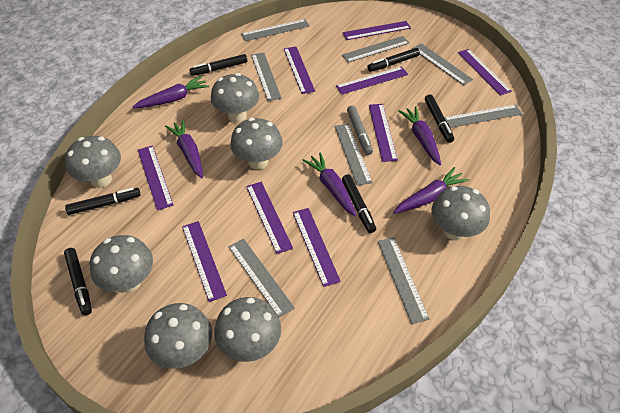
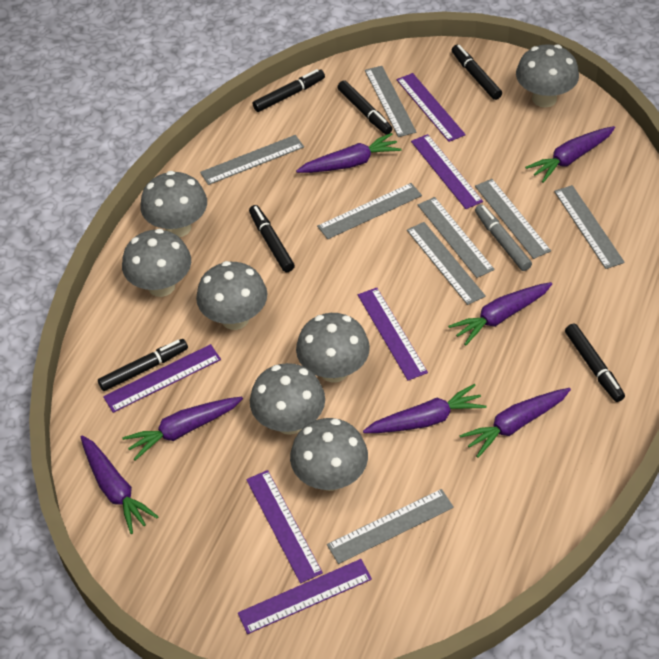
purple carrot: [132,76,209,108] [165,120,203,178] [302,152,357,217] [393,167,469,214] [398,106,441,165] = 5 -> [81,435,159,534] [122,397,243,460] [296,133,402,173] [363,384,487,433] [448,282,553,346] [459,388,571,458] [525,126,615,183] = 7
purple ruler: [138,146,173,210] [182,221,227,302] [246,182,293,254] [284,46,315,94] [293,208,341,287] [336,66,408,94] [342,21,411,40] [369,104,398,162] [458,49,512,96] = 9 -> [103,344,221,413] [238,559,372,634] [246,470,323,583] [358,288,428,381] [397,73,466,142] [411,134,483,209] = 6

